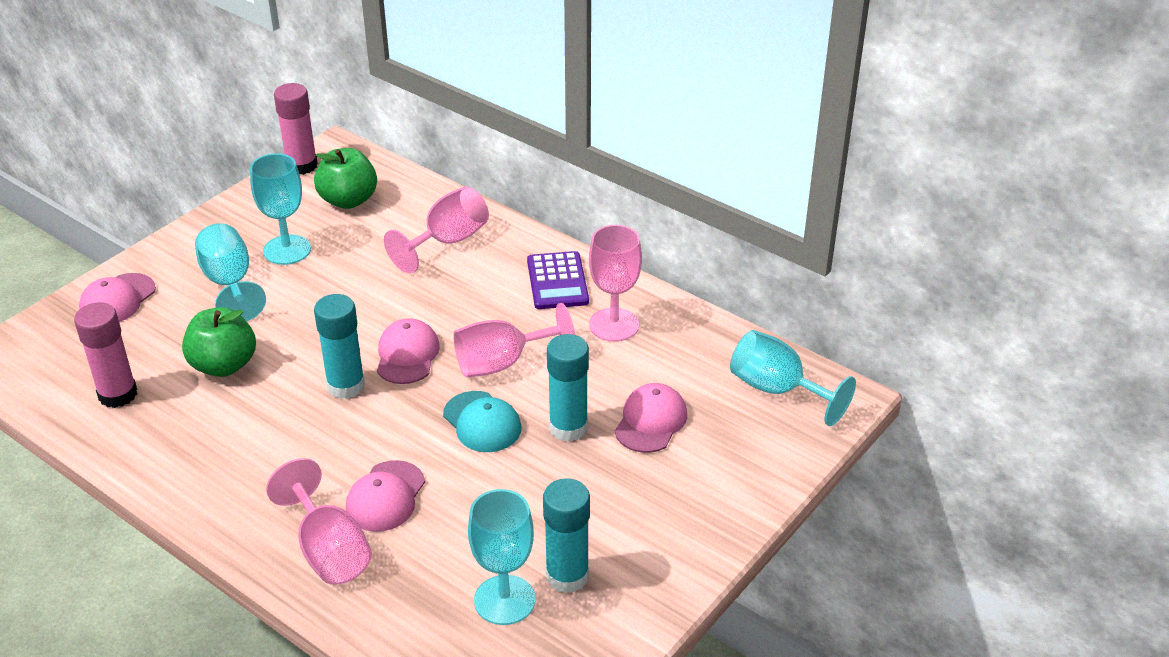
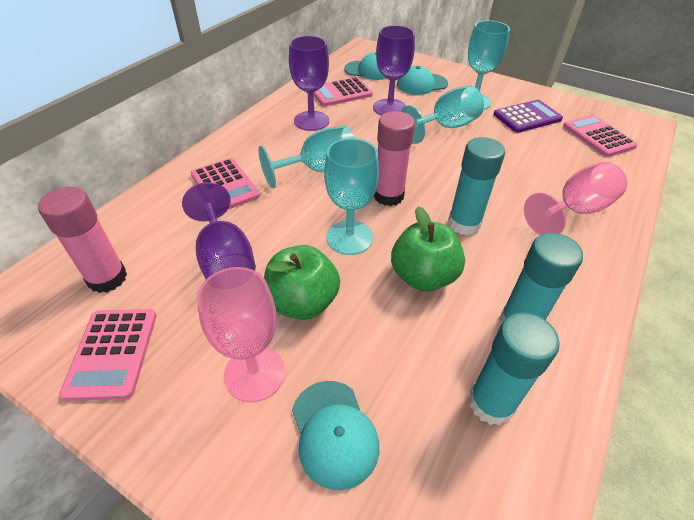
pink calculator: none = 0 -> [59,309,157,401] [191,158,260,209] [313,77,373,106] [563,115,638,157] = 4
pink cap: [79,273,156,322] [346,460,425,532] [377,318,440,384] [615,383,687,453] = 4 -> none = 0
pink goblet: [266,458,372,585] [384,186,489,273] [453,303,575,377] [589,225,642,342] = 4 -> [197,267,285,403] [524,162,627,235] = 2
purple goblet: none = 0 -> [182,182,256,279] [289,36,329,131] [373,25,415,116] = 3
turquoise cap: [443,391,521,452] = 1 -> [292,381,379,490] [344,52,387,80] [397,66,448,95] = 3

